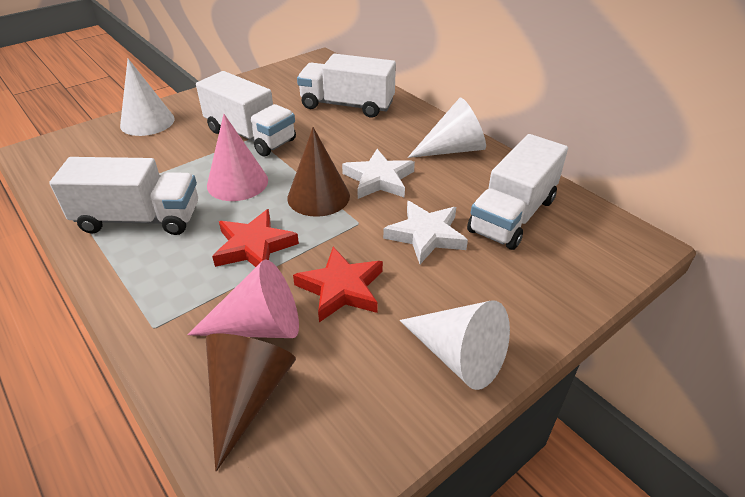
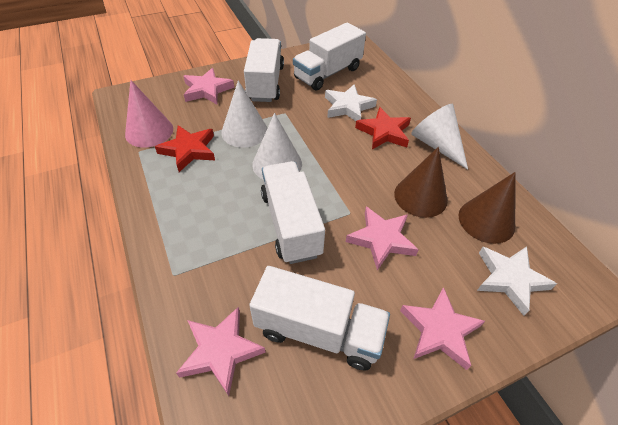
pink cone: [188,259,299,338] [207,114,268,201] = 2 -> [125,80,173,148] = 1
pink star: none = 0 -> [176,307,266,396] [183,68,234,104] [346,207,419,270] [400,287,485,370] = 4

